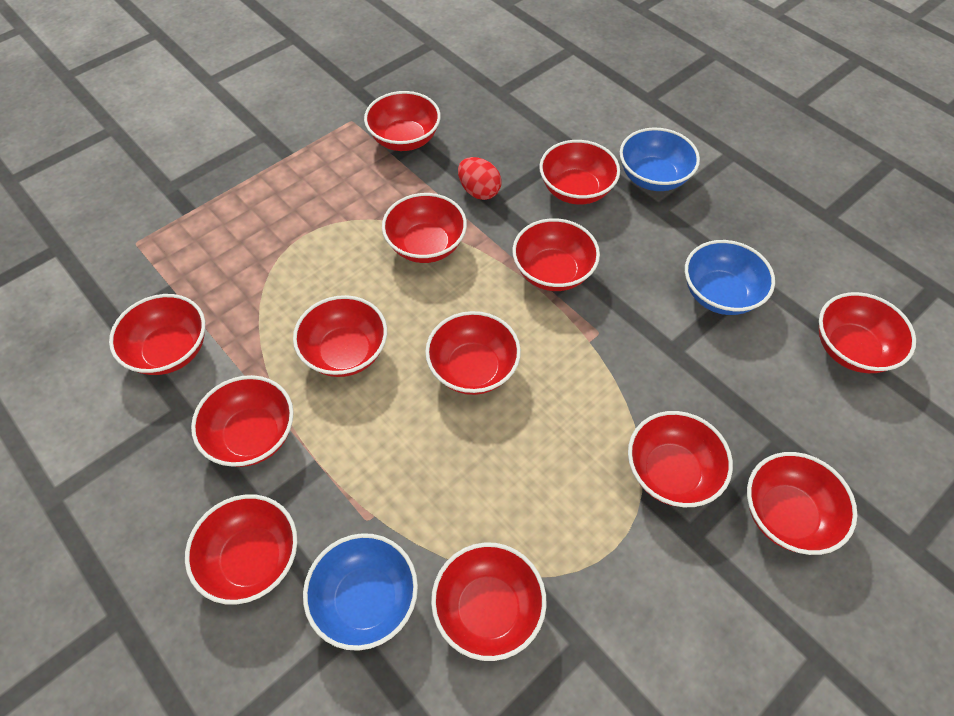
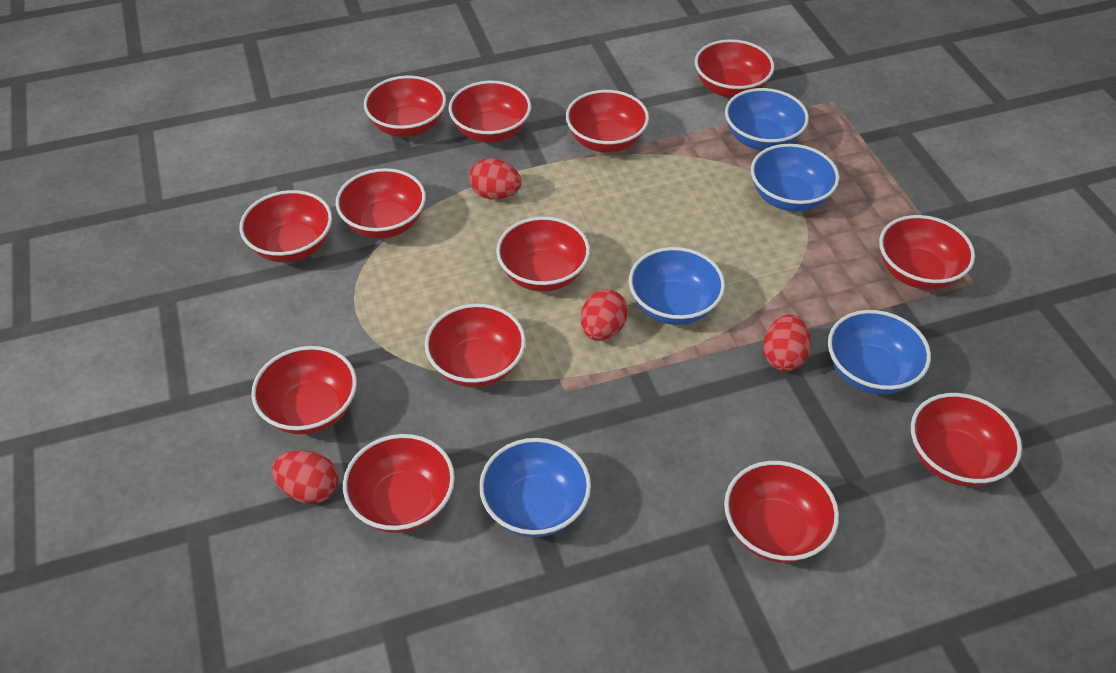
blue bowl: [303,533,418,651] [620,128,700,191] [685,240,775,315] = 3 -> [479,438,591,537] [629,247,725,325] [725,88,809,150] [751,144,839,211] [828,310,931,395] = 5
red egg: [458,157,501,200] = 1 -> [272,450,338,504] [469,158,522,199] [581,289,628,341] [763,314,811,371] = 4

